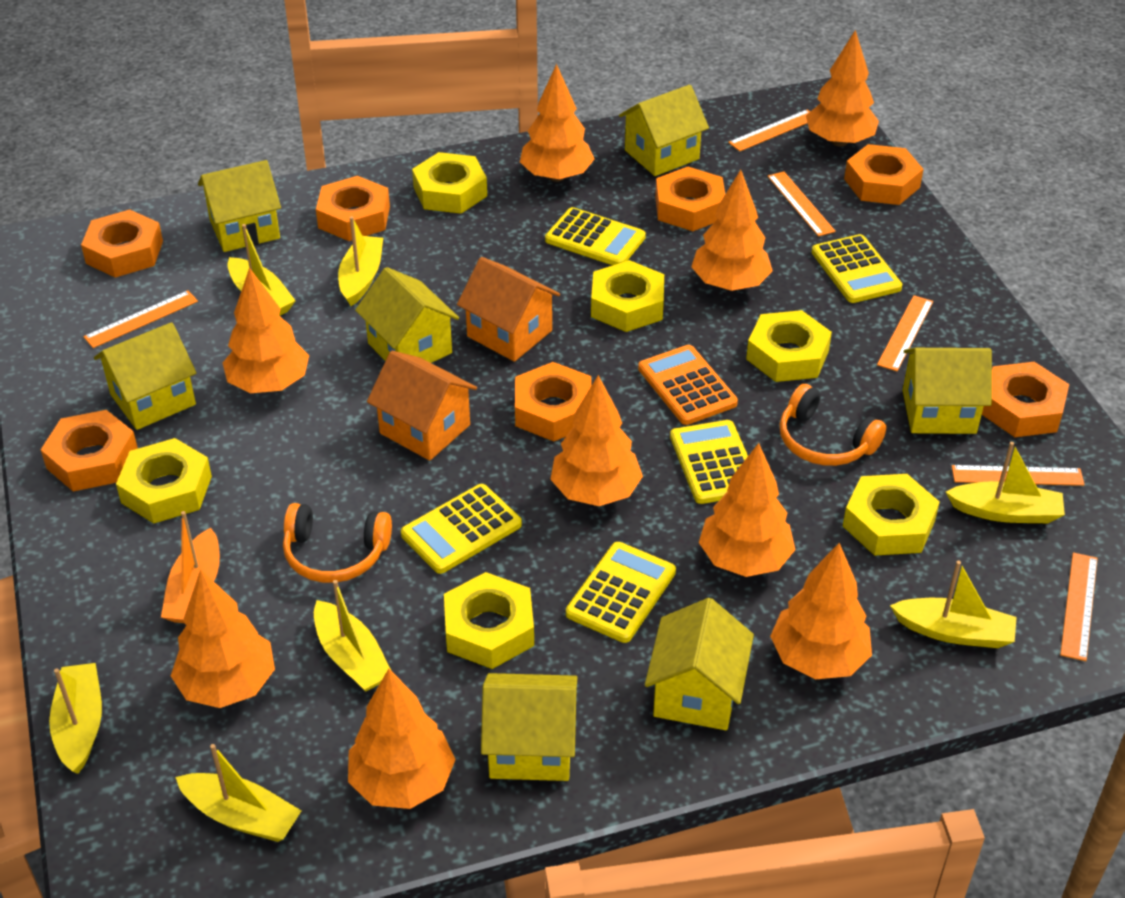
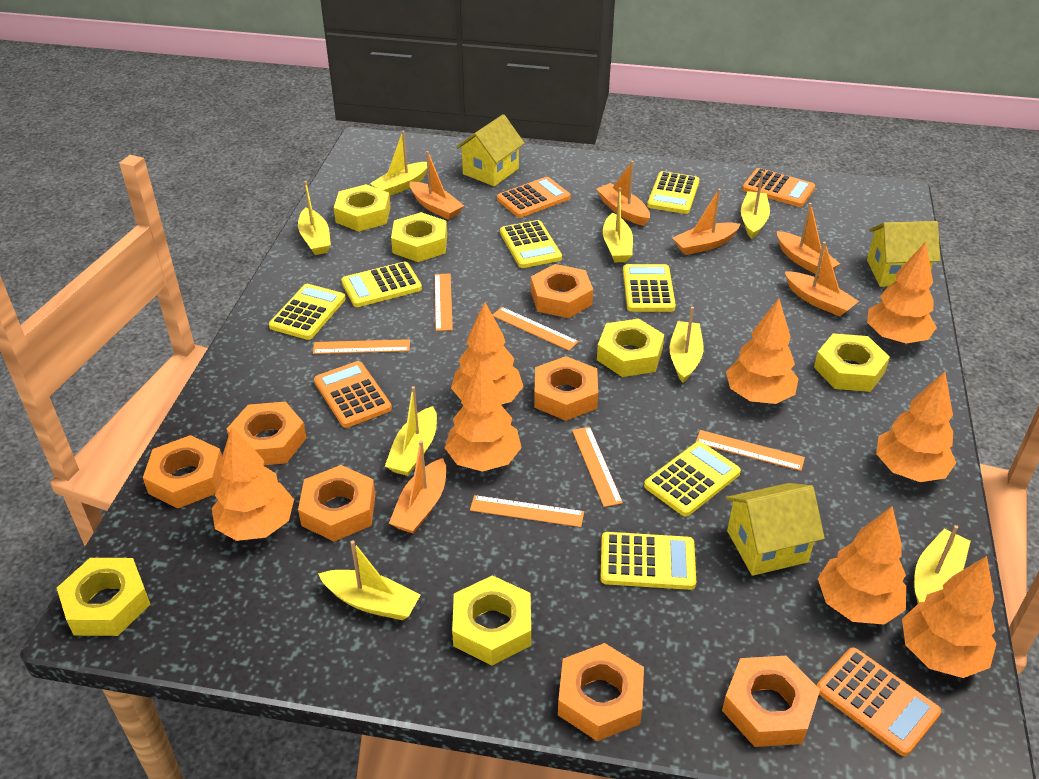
orange boat: [161,511,220,623] = 1 -> [389,440,446,534] [410,151,464,220] [596,161,650,226] [672,189,740,255] [777,203,840,276] [785,242,859,317] = 6
orange calculator: [638,345,738,425] = 1 -> [314,361,392,428] [497,177,570,218] [742,168,815,207] [817,647,941,756] = 4
orange headphones: [283,503,392,583] [780,384,886,466] = 2 -> none = 0
orange house: [367,351,477,461] [457,257,560,362] = 2 -> none = 0
orange tree: [171,569,275,708] [223,267,309,393] [348,669,456,809] [520,64,595,182] [550,375,643,506] [691,170,773,291] [699,443,795,577] [770,543,872,679] [806,30,879,147] = 9 -> [212,426,294,541] [445,361,522,472] [451,302,524,405] [726,299,799,404] [818,506,906,625] [867,242,937,343] [876,372,956,482] [902,556,996,678] = 8
yellow boat: [49,663,102,774] [175,744,301,842] [228,224,296,316] [314,580,391,692] [338,216,383,306] [890,560,1017,648] [946,442,1065,523] = 7 -> [298,181,331,255] [318,541,421,621] [370,131,427,196] [385,386,437,476] [603,187,633,262] [670,307,703,383] [741,171,770,239] [914,525,971,603] = 8
yellow calculator: [401,484,522,574] [545,207,646,265] [566,542,676,643] [670,420,748,504] [812,234,902,303] = 5 -> [269,284,346,340] [341,262,422,307] [500,220,562,268] [600,532,696,590] [623,264,676,312] [644,441,741,517] [647,171,700,214] = 7
yellow house: [94,322,196,430] [198,160,281,252] [355,267,459,363] [481,673,578,781] [619,85,709,176] [645,598,754,730] [903,348,992,434] = 7 -> [456,114,524,186] [726,483,825,576] [867,221,940,287] = 3

